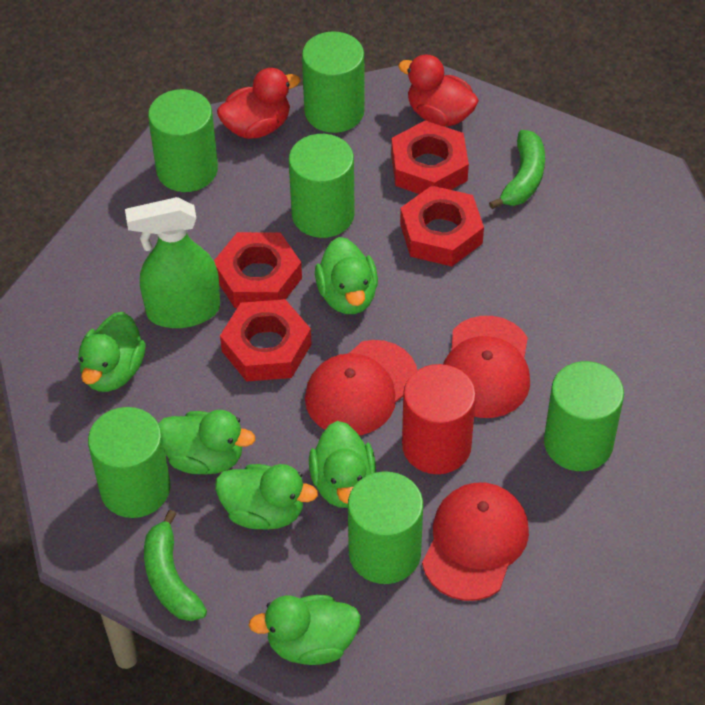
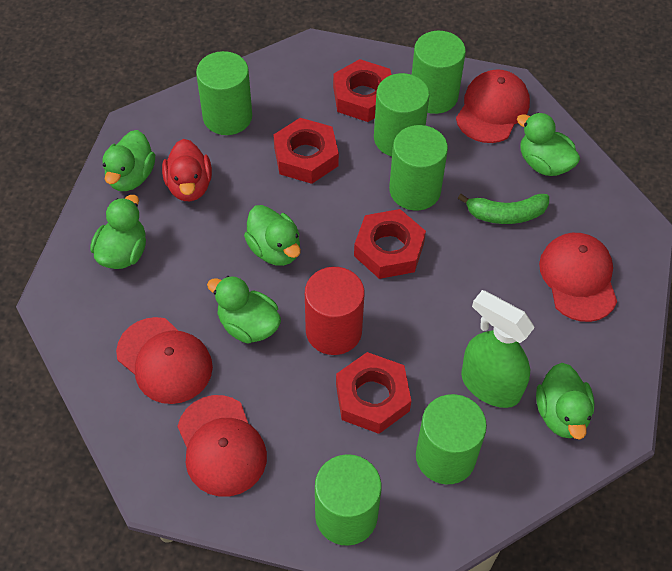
green banana: [144,510,207,621] [489,130,545,209] = 2 -> [458,194,549,224] = 1
red cap: [305,340,417,435] [422,483,529,601] [443,316,530,418] = 3 -> [116,317,213,404] [177,395,267,497] [456,69,530,143] [539,233,617,322] = 4
red duck: [217,68,300,139] [398,55,479,127] = 2 -> [162,139,212,201] = 1

